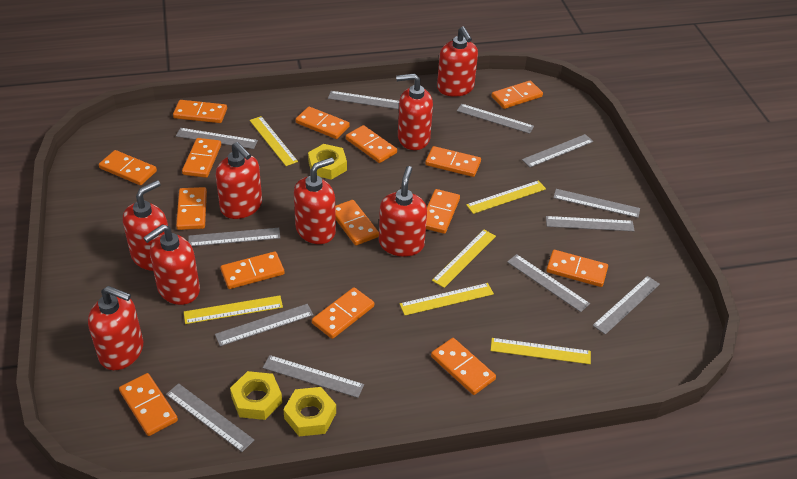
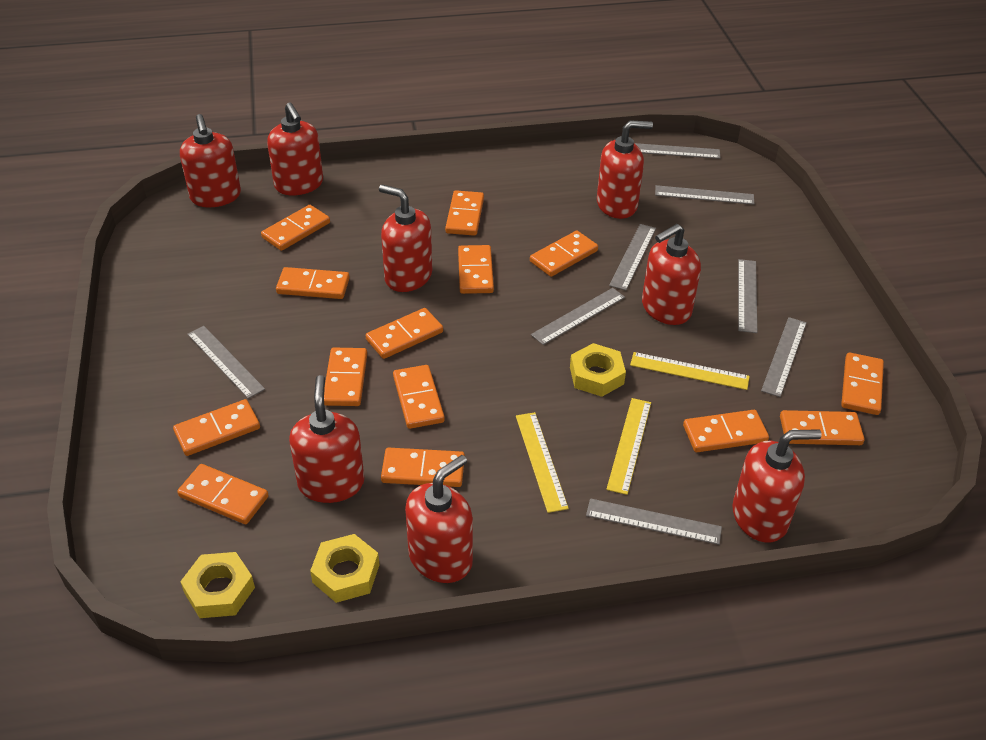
grey ruler: [166,383,254,452] [176,128,258,149] [188,228,280,246] [215,304,313,346] [263,355,364,398] [328,91,399,109] [457,104,534,134] [507,254,590,312] [522,134,594,167] [546,216,635,231] [553,189,640,218] [592,276,660,335] = 12 -> [187,326,265,399] [531,288,625,345] [586,498,722,545] [609,224,656,290] [634,143,720,159] [655,185,754,205] [738,259,757,333] [761,317,807,397] = 8
orange domino: [99,150,157,185] [119,373,178,436] [173,100,227,123] [176,187,207,230] [182,138,221,178] [221,251,285,289] [296,107,350,139] [312,287,374,339] [335,200,379,245] [346,125,397,163] [425,146,481,177] [426,189,460,234] [431,338,496,395] [491,81,543,109] [546,250,608,287] = 15 -> [173,399,260,456] [177,464,269,524] [261,205,330,251] [276,267,350,299] [324,348,367,406] [366,308,443,359] [381,447,465,487] [393,365,445,429] [445,190,484,236] [458,245,494,294] [530,231,598,277] [683,410,769,452] [780,410,865,445] [841,352,884,415] = 14
yellow ruler: [184,295,283,324] [250,116,298,166] [400,283,494,315] [432,230,496,288] [466,180,546,214] [491,338,591,364] = 6 -> [516,412,569,513] [606,398,651,495] [630,352,750,390] = 3

